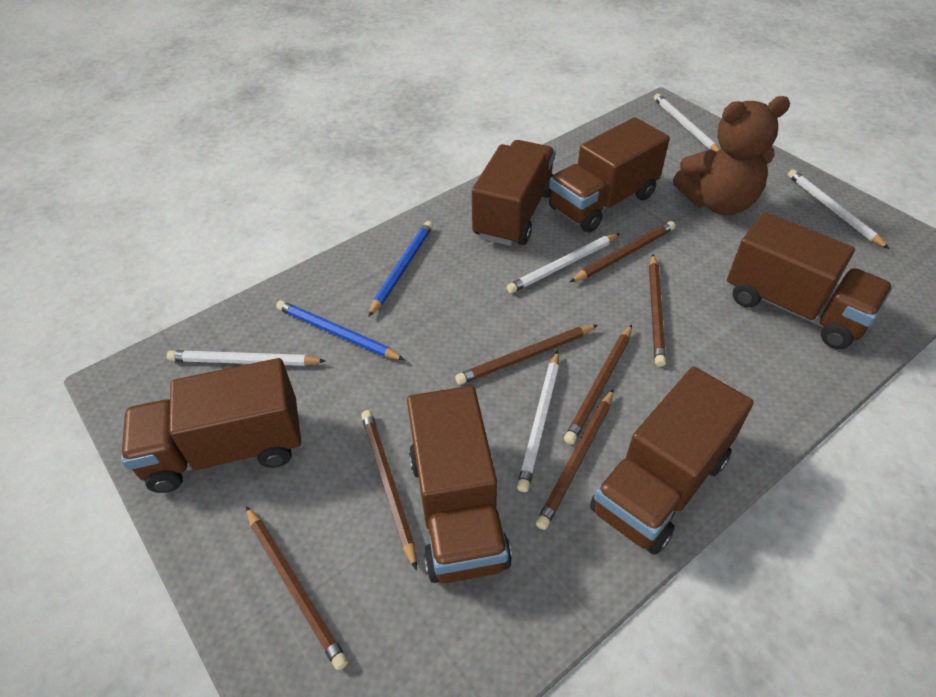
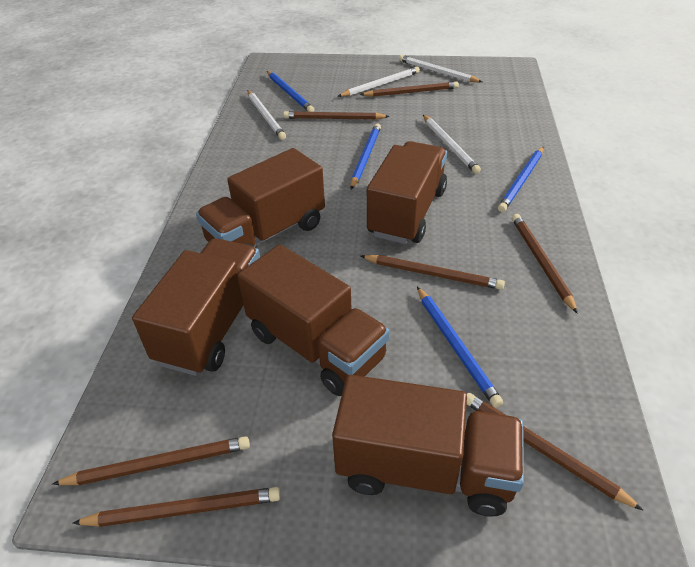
blue pencil: [276,301,405,360] [368,221,433,317] = 2 -> [267,71,314,112] [350,123,381,190] [417,287,503,408] [498,147,543,212] = 4
brown teddy bear: [673,96,790,215] = 1 -> none = 0
brown truck: [121,358,301,493] [407,386,512,583] [472,140,555,246] [549,117,670,232] [590,367,754,555] [727,212,893,349] = 6 -> [132,238,260,376] [196,148,325,247] [237,244,390,396] [332,375,524,517] [367,141,447,244] = 5
white pencil: [167,350,325,366] [507,233,620,293] [517,350,559,492] [654,94,720,151] [788,169,889,249] = 5 -> [248,90,286,140] [338,67,420,97] [399,55,482,82] [423,115,481,174] = 4

